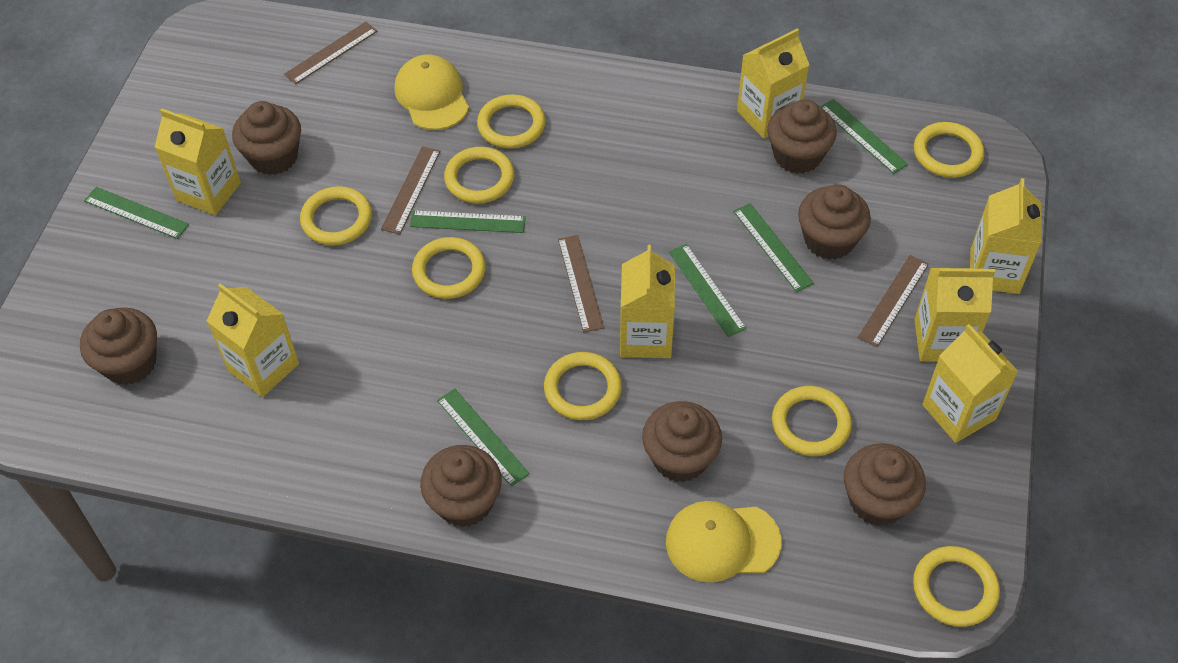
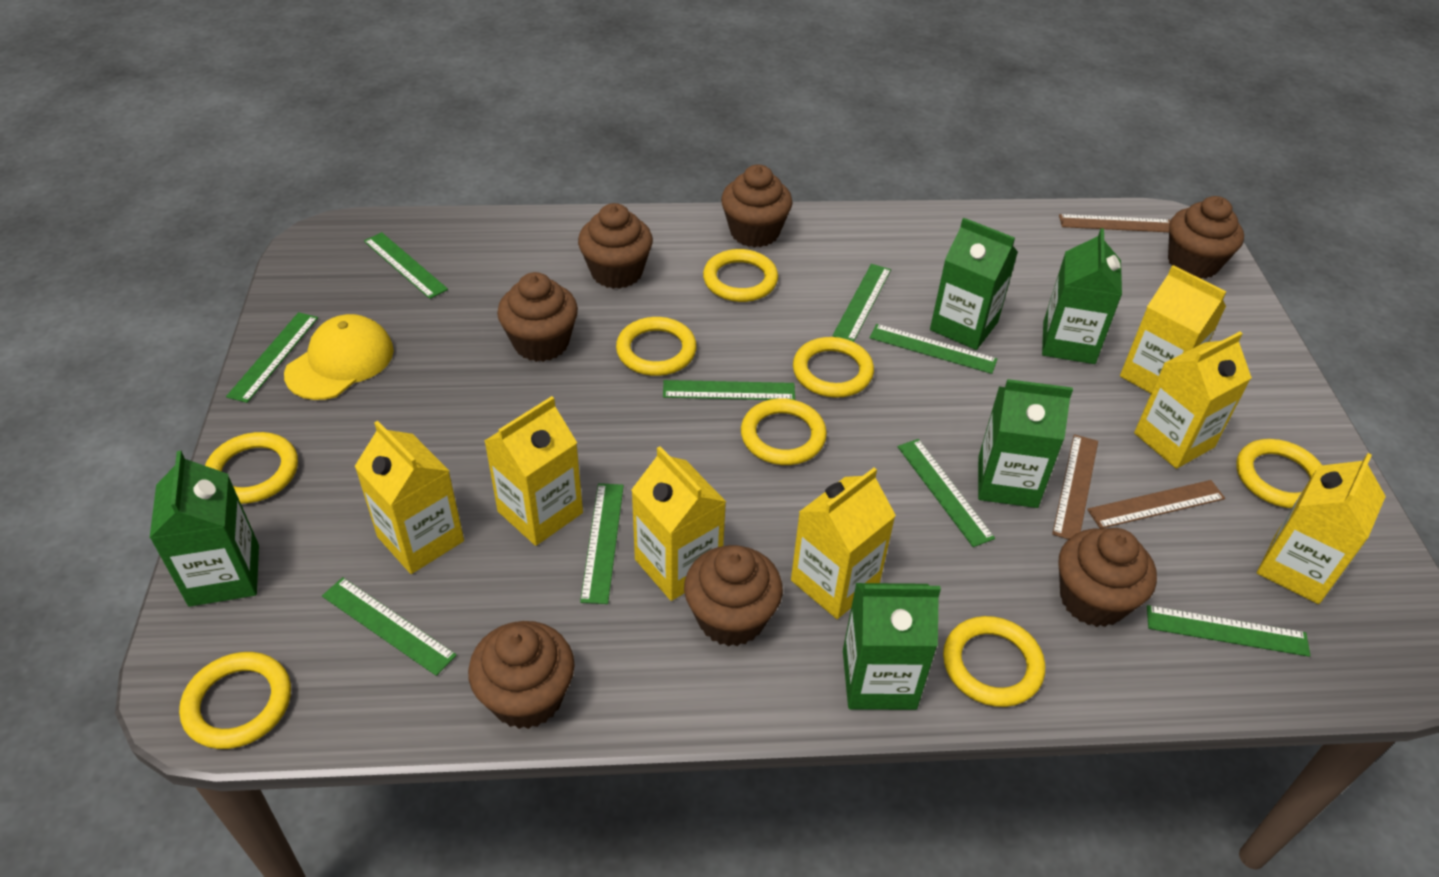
brown ruler: [284,22,378,84] [381,146,440,234] [558,235,604,332] [858,255,929,347] = 4 -> [1052,434,1098,539] [1059,214,1170,232] [1087,480,1225,529] = 3
green carton: none = 0 -> [150,451,259,607] [843,583,941,710] [930,218,1018,350] [978,379,1073,508] [1042,228,1122,364] = 5
green ruler: [84,187,189,239] [410,210,526,233] [437,388,530,487] [669,244,747,337] [733,203,814,292] [820,99,908,174] = 6 -> [226,312,318,403] [322,577,457,676] [364,232,448,299] [580,483,624,604] [663,380,795,400] [832,264,891,342] [870,324,997,374] [898,439,995,547] [1147,605,1310,657] = 9
yellow cap: [394,55,469,130] [666,501,782,583] = 2 -> [284,314,394,400] = 1

